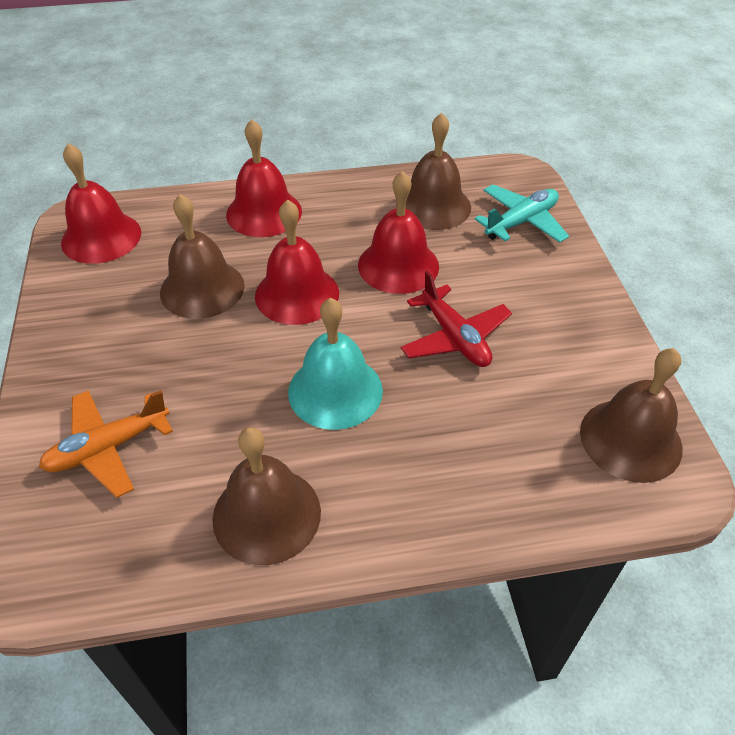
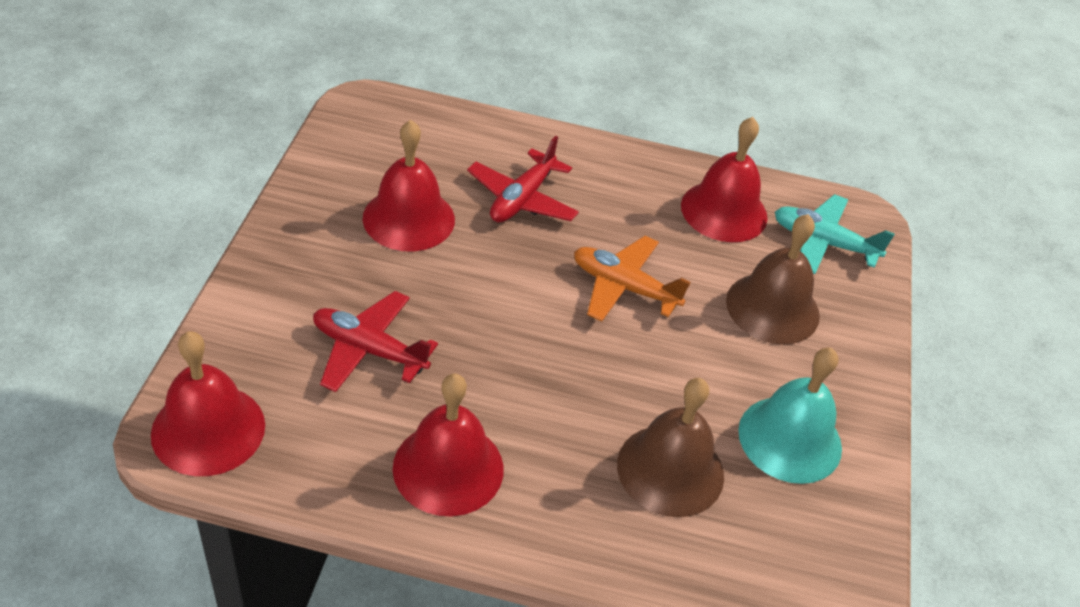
brown bell: [160,194,245,319] [212,427,321,565] [396,113,471,230] [580,348,683,483] = 4 -> [617,378,724,517] [726,214,820,345] = 2
red plane: [401,271,512,367] = 1 -> [313,291,438,392] [467,136,579,222] = 2

